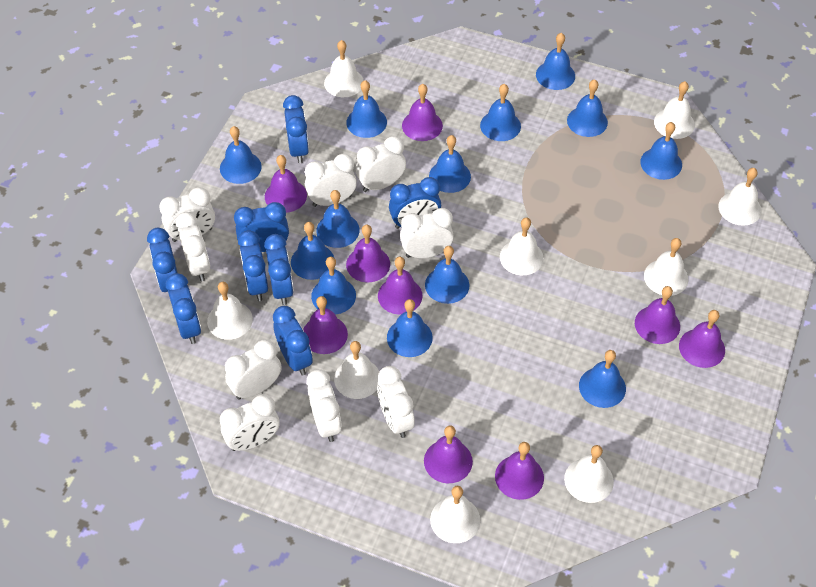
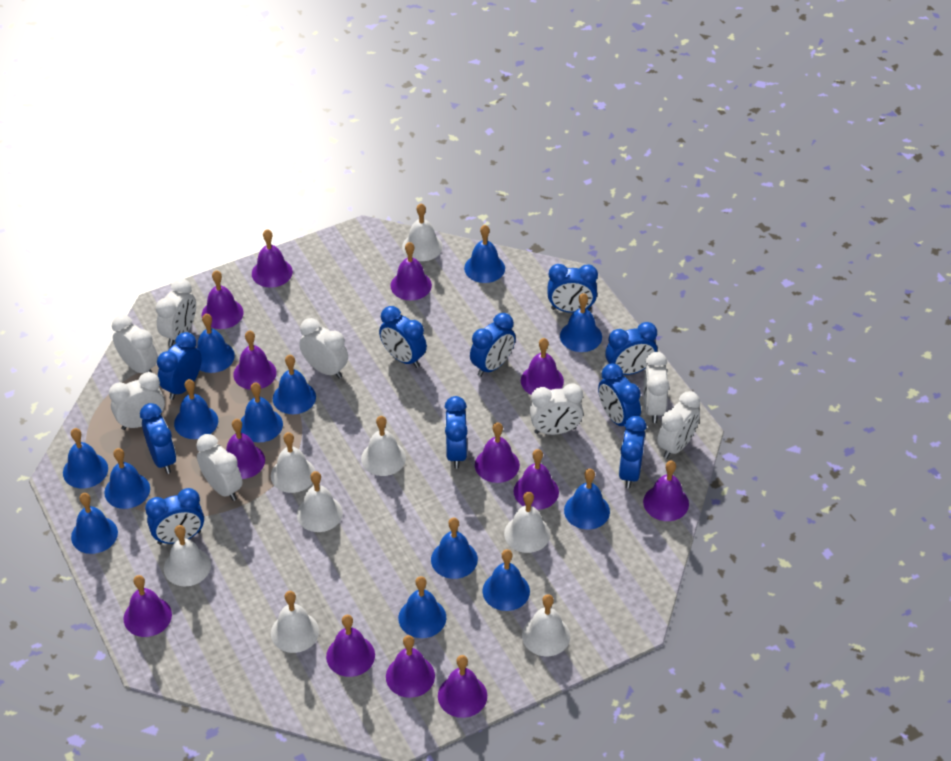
blue clock: [147,228,177,292] [166,273,201,344] [234,202,289,252] [238,230,268,301] [264,234,294,305] [273,306,313,376] [283,95,309,163] [389,177,441,229] = 8 -> [140,403,176,474] [145,488,204,545] [157,332,202,400] [379,306,427,368] [445,396,468,469] [470,313,516,377] [548,264,598,313] [598,363,641,428] [605,322,657,375] [619,416,647,488] = 10
purple bell: [265,155,307,213] [303,296,348,354] [346,225,390,282] [378,257,422,315] [402,84,443,141] [424,426,473,483] [495,442,544,500] [635,286,680,344] [679,310,725,368] = 9 -> [123,575,172,637] [202,270,243,329] [226,419,265,479] [234,330,277,390] [252,229,293,288] [326,615,375,677] [386,635,435,698] [391,242,432,300] [438,655,487,718] [475,422,520,483] [514,449,559,510] [521,338,564,395] [643,460,689,521] = 13
white bell: [207,282,253,340] [324,40,364,97] [334,341,379,399] [430,486,480,543] [500,218,544,275] [564,445,614,503] [644,238,688,296] [654,81,695,139] [718,168,762,226] = 9 -> [164,525,211,586] [271,432,315,493] [271,591,319,653] [297,471,343,532] [361,416,406,476] [402,203,443,261] [504,492,550,553] [522,594,570,656] = 8
white clock: [159,187,215,242] [176,212,210,281] [220,394,280,451] [225,339,282,400] [305,154,357,207] [307,369,342,442] [356,136,406,192] [377,366,415,438] [400,208,454,258] = 9 -> [109,372,165,430] [112,315,158,373] [156,279,196,346] [196,434,242,501] [299,318,348,379] [530,383,583,435] [643,352,669,423] [657,391,700,459] = 8

